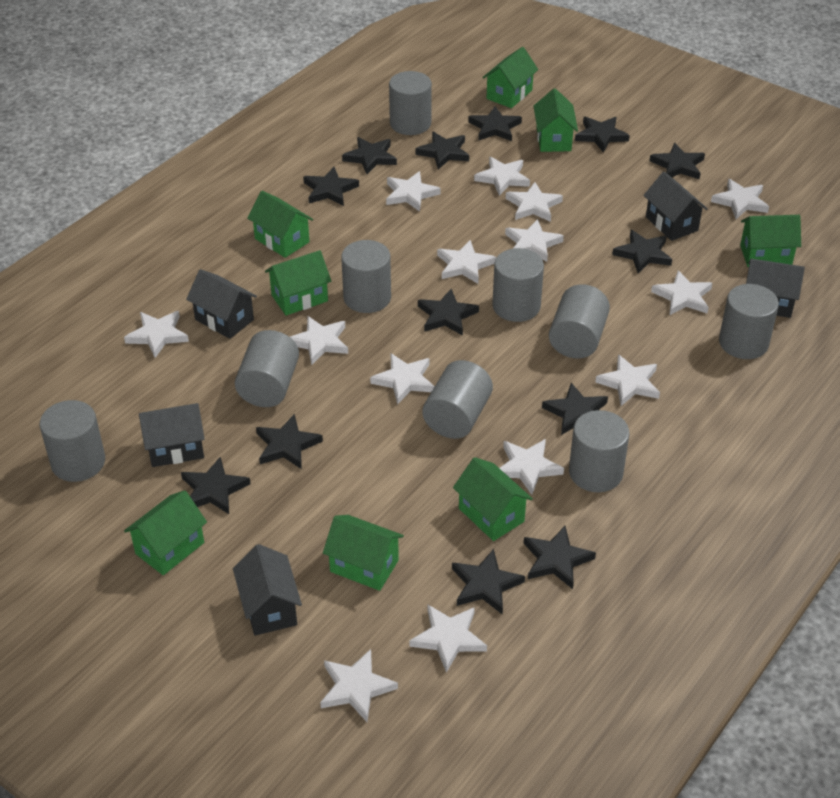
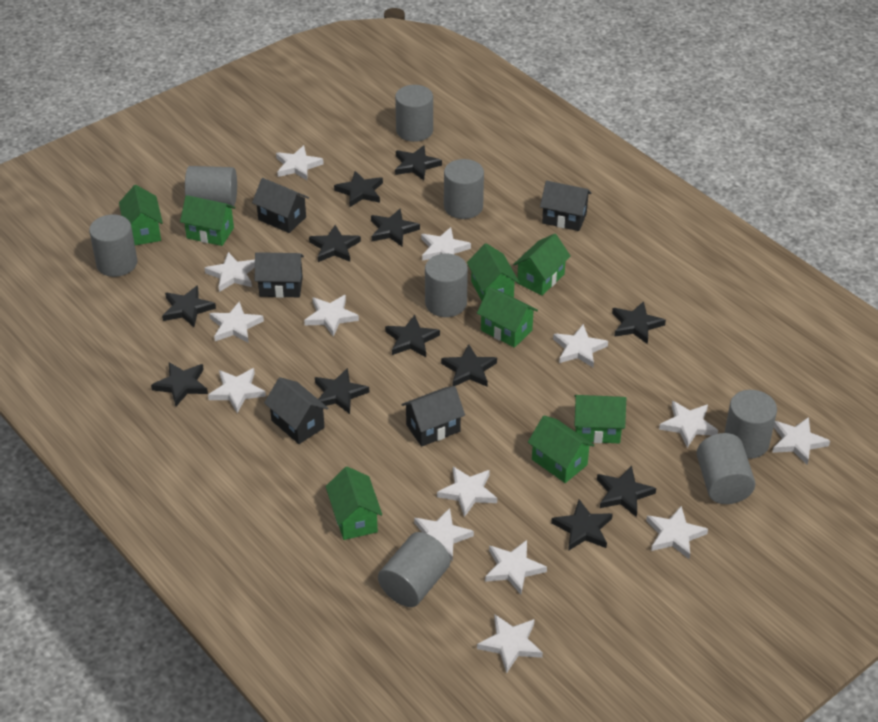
black star: [181,456,251,514] [256,414,323,469] [303,167,359,206] [342,137,397,174] [415,131,469,169] [418,289,479,335] [452,549,525,614] [468,106,522,141] [524,526,596,589] [542,383,608,435] [575,116,630,153] [612,230,672,273] [650,143,705,179] = 13 -> [151,362,208,406] [162,285,216,327] [309,225,361,262] [315,368,369,414] [334,171,383,207] [371,208,420,246] [385,315,440,357] [395,145,442,181] [441,344,497,387] [551,499,613,551] [597,466,656,517] [612,301,666,344] = 12
grey cylinder: [40,400,105,482] [235,330,299,407] [341,240,391,313] [389,71,432,135] [422,360,493,439] [493,248,544,322] [549,284,610,359] [569,410,629,492] [719,284,779,359] = 9 -> [89,214,137,277] [185,166,237,206] [378,532,450,607] [395,85,433,142] [425,253,468,317] [444,159,484,219] [697,433,755,504] [724,390,777,459] = 8

